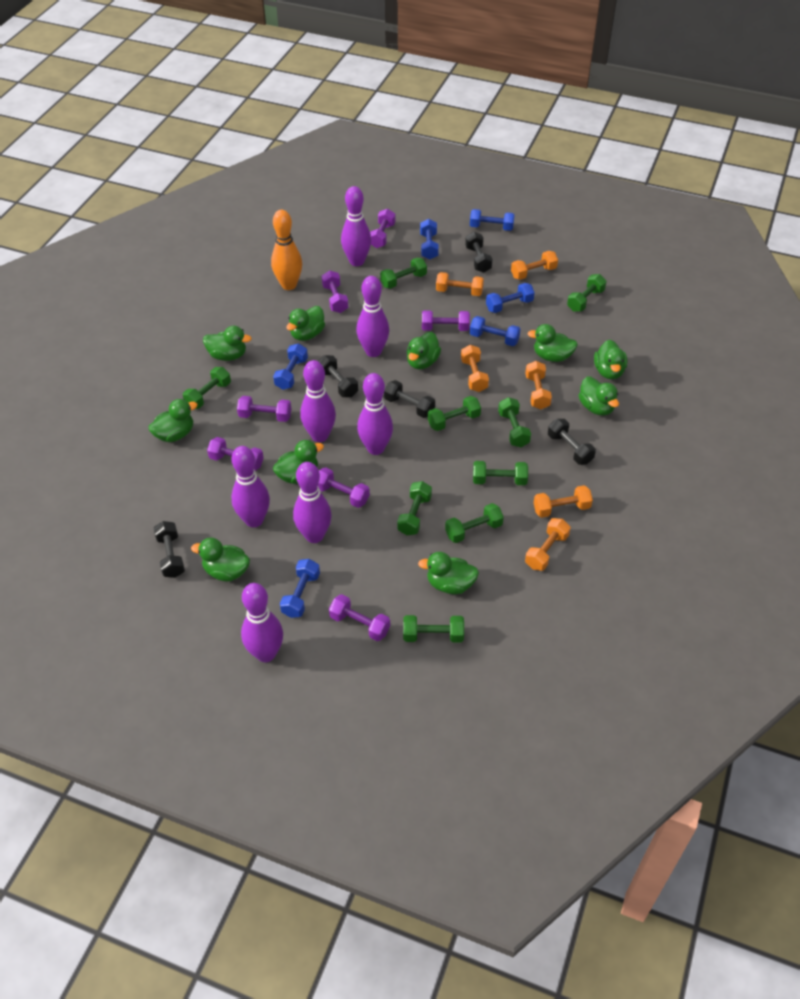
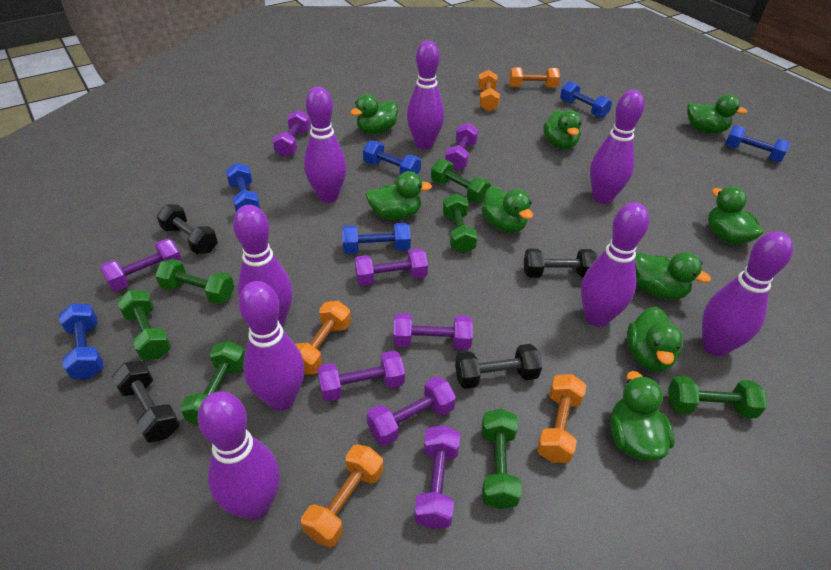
black dumbbell: [154,521,185,578] [318,355,358,397] [384,380,435,418] [465,232,493,273] [548,419,596,465] = 5 -> [112,361,180,443] [157,205,218,254] [455,344,542,389] [524,249,598,278] = 4
green duck: [148,399,198,442] [191,537,250,582] [203,326,252,361] [273,440,324,484] [286,306,325,341] [407,332,441,369] [418,552,479,594] [527,324,578,362] [578,376,619,416] [594,340,627,380] = 10 -> [350,94,398,134] [366,171,432,220] [481,186,533,233] [543,110,582,149] [610,371,675,461] [627,307,683,372] [635,252,711,300] [687,94,747,134] [708,186,763,245] = 9
green dumbbell: [183,367,231,409] [380,258,427,289] [397,481,432,535] [403,615,464,642] [428,396,481,431] [445,503,504,543] [473,461,528,485] [498,397,531,447] [567,274,606,312] = 9 -> [117,290,171,360] [155,259,234,304] [181,341,245,426] [431,159,490,203] [443,193,478,253] [482,409,522,509] [668,376,767,418] = 7
orange bowling pin: [271,210,302,290] = 1 -> none = 0
orange dumbbell: [436,272,484,296] [461,345,489,392] [511,251,558,280] [525,361,552,409] [525,518,571,571] [534,485,593,518] = 6 -> [295,301,351,375] [301,444,383,548] [478,70,500,112] [509,67,560,88] [537,374,586,463] = 5
purple bowling pin: [231,446,270,527] [241,583,283,662] [293,462,332,543] [300,360,336,442] [341,186,371,266] [356,276,389,357] [357,373,393,455] = 7 -> [197,391,280,520] [233,205,293,327] [238,281,304,411] [304,87,347,203] [407,41,444,150] [581,202,649,327] [590,90,645,204] [702,231,793,356] = 8
purple dumbbell: [207,437,264,471] [237,396,291,422] [318,467,370,508] [322,270,349,313] [329,594,390,641] [370,209,395,248] [422,310,470,331] = 7 -> [100,239,182,291] [273,110,310,157] [317,350,405,401] [354,248,428,286] [367,376,456,446] [393,313,473,350] [414,425,460,529] [445,123,478,170] = 8

